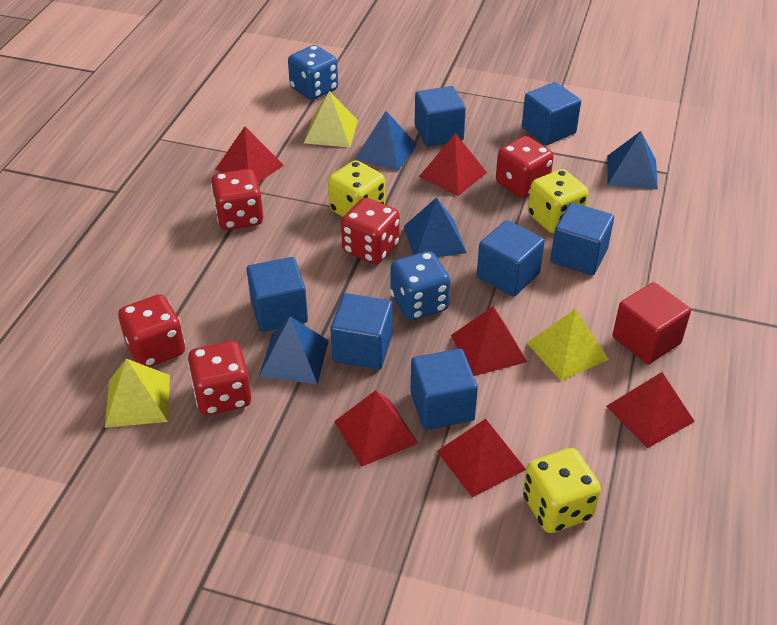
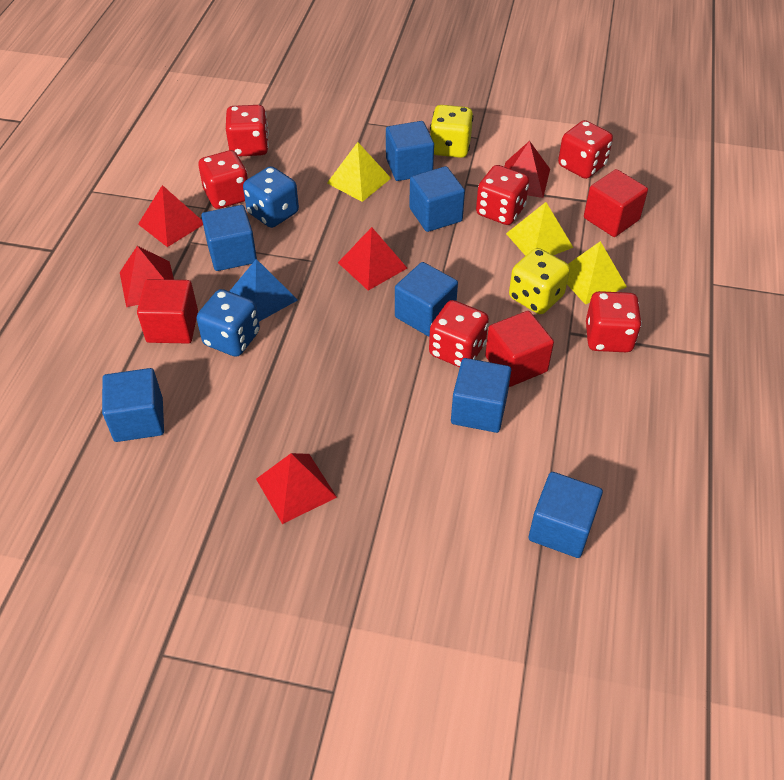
blue pyramid: [259,316,329,384] [355,111,417,171] [404,197,466,257] [607,131,658,190] = 4 -> [229,259,298,322] = 1
red cube: [612,282,691,364] = 1 -> [137,279,198,344] [485,311,554,387] [584,169,648,237] = 3
red dice: [118,294,185,367] [187,341,251,415] [211,169,263,230] [341,198,400,264] [496,136,554,198] = 5 -> [198,150,248,209] [226,105,269,157] [429,300,489,367] [476,165,529,225] [558,120,613,179] [586,291,642,352] = 6
red pyramid: [215,126,284,183] [334,390,418,467] [419,133,487,196] [437,419,526,497] [451,306,527,376] [606,372,695,448] = 6 -> [120,246,174,307] [138,185,203,247] [256,453,337,524] [338,227,407,291] [504,141,550,198] = 5
yellow dice: [328,160,385,217] [523,448,601,533] [528,169,588,233] = 3 -> [430,105,473,158] [509,248,570,314] = 2

